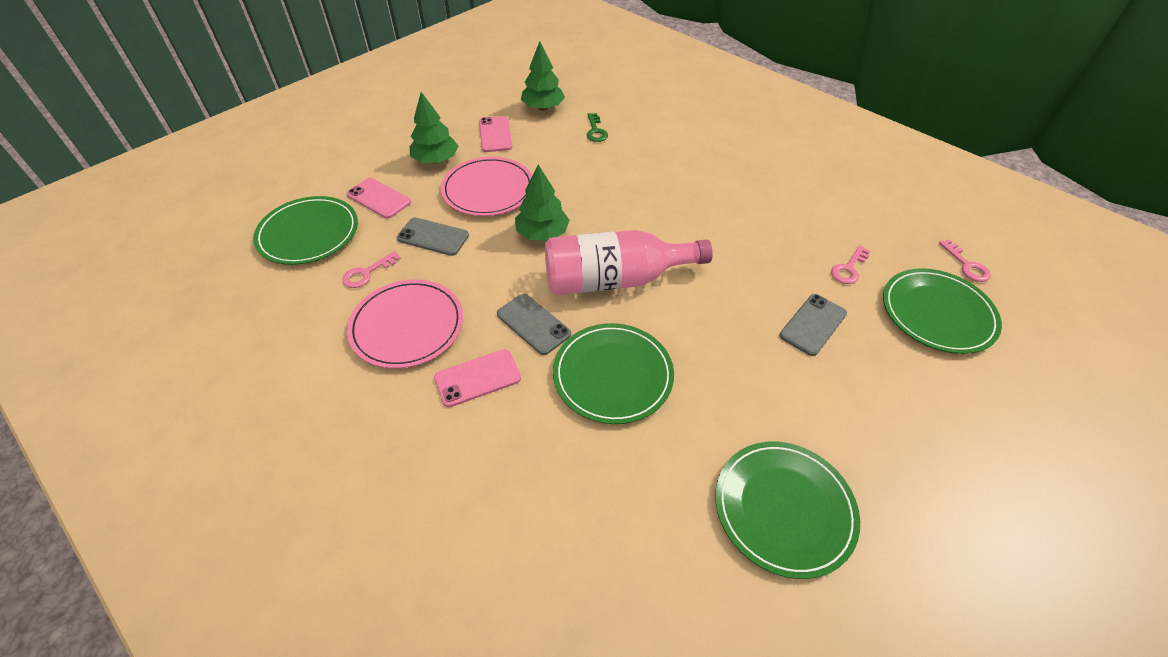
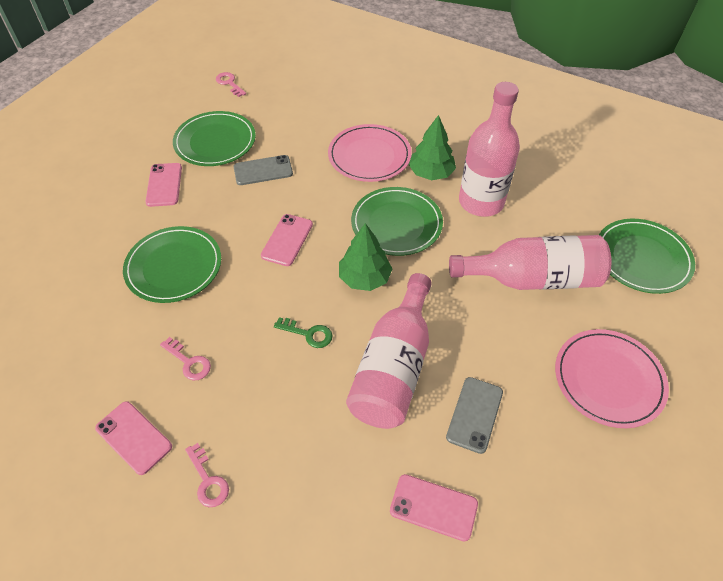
green tree: [410,92,458,163] [515,164,570,241] [521,41,565,110] = 3 -> [339,223,392,291] [409,115,456,180] = 2
grey phone: [397,217,469,256] [497,294,571,355] [780,294,847,356] = 3 -> [234,155,293,185] [446,377,503,454] = 2
pink bottle: [545,230,713,295] = 1 -> [346,273,432,429] [449,235,611,290] [459,82,520,217] = 3
pink phone: [347,178,411,219] [434,349,521,407] [479,116,512,152] = 3 -> [95,401,172,475] [145,163,182,207] [261,214,313,266] [390,474,478,541] = 4

